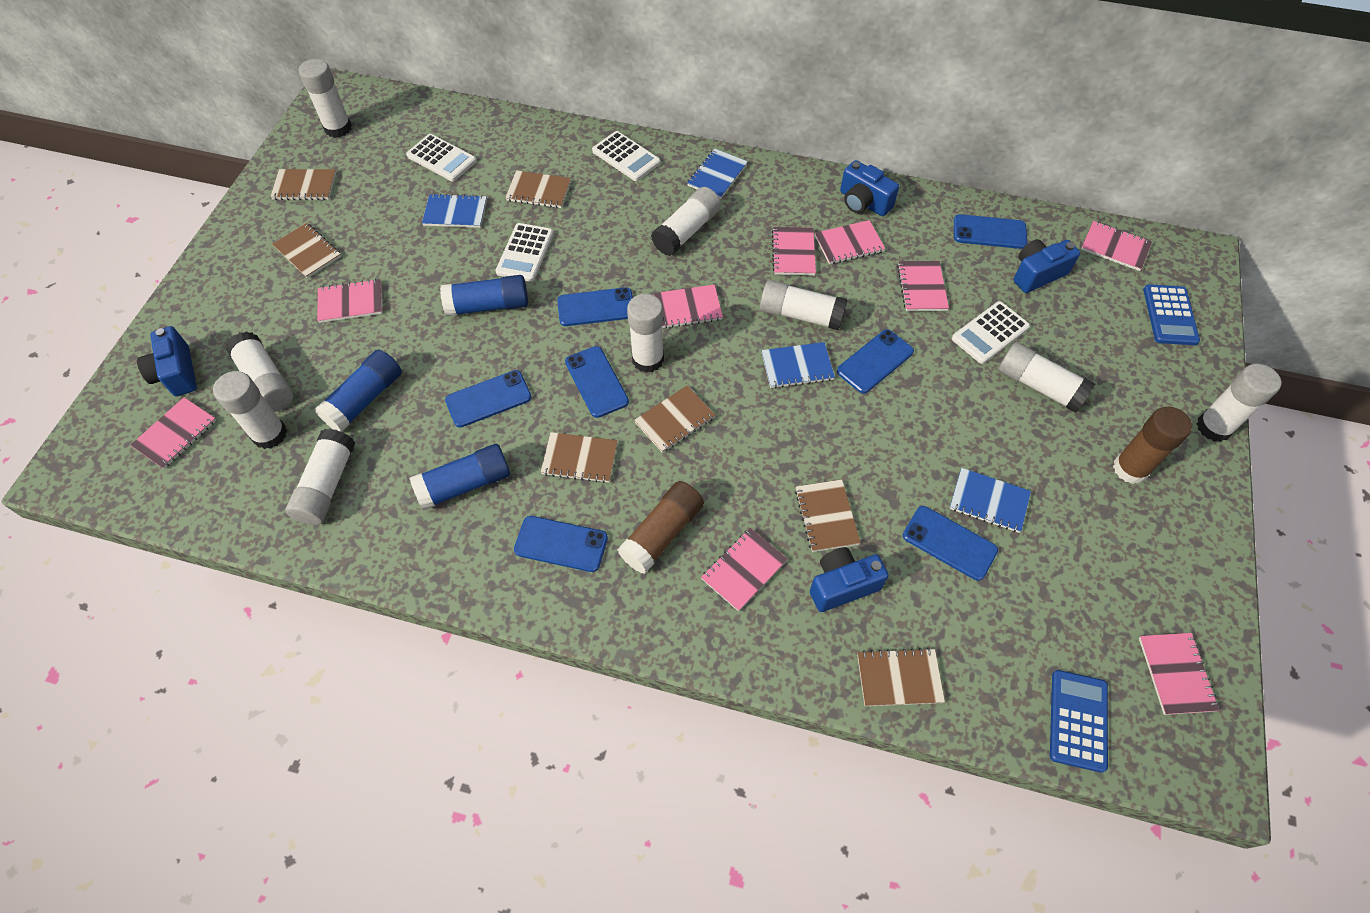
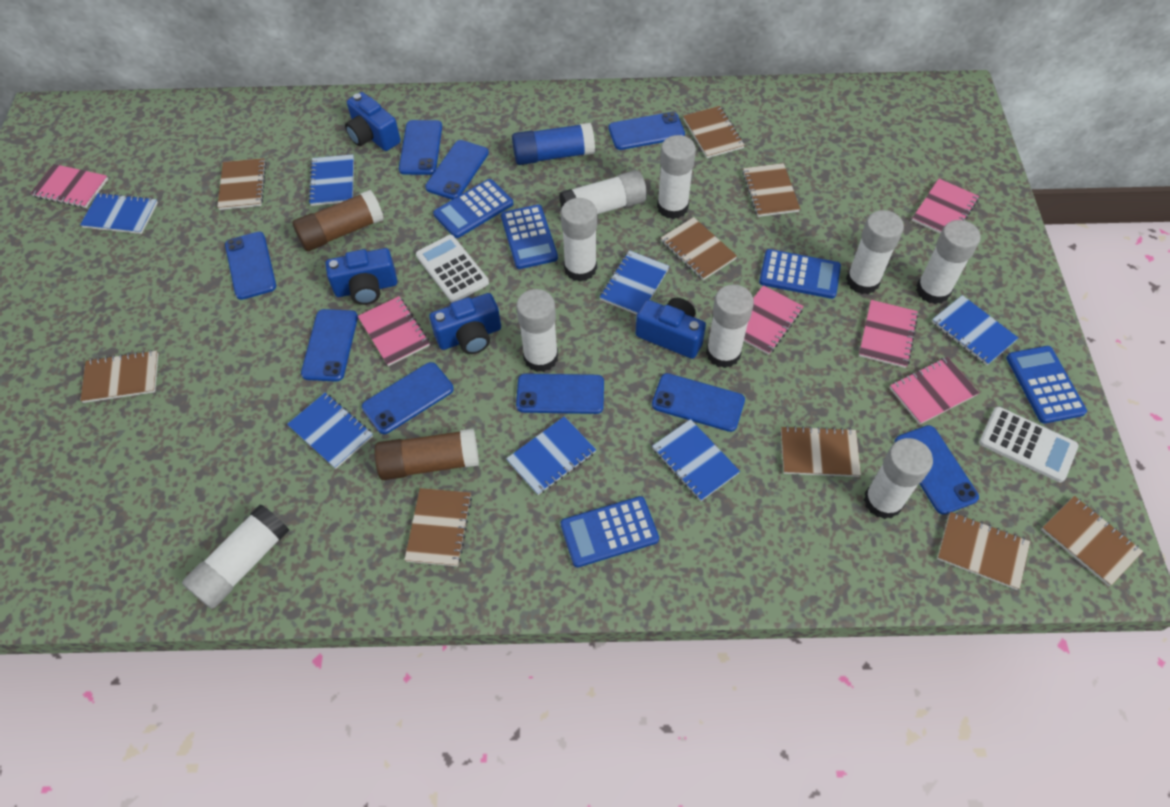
blue calculator: [1050,670,1108,773] [1143,284,1200,345] = 2 -> [433,179,513,238] [501,204,558,269] [560,496,659,567] [759,249,841,299] [1006,346,1087,424] = 5
blue glue stick: [314,349,402,432] [410,444,510,511] [440,275,528,317] = 3 -> [512,123,595,165] = 1
blue notebook: [422,194,487,228] [687,148,748,199] [762,342,835,388] [949,468,1031,533] = 4 -> [80,193,158,234] [287,393,373,469] [308,154,354,206] [506,416,596,495] [600,250,669,315] [652,419,740,501] [932,295,1018,365] = 7
blue phone: [445,370,532,428] [514,516,608,572] [557,287,633,326] [565,346,629,418] [837,329,914,394] [903,506,998,581] [954,214,1027,249] = 7 -> [225,232,276,300] [301,309,358,382] [362,362,454,434] [399,120,442,175] [425,140,489,200] [516,373,604,414] [609,112,685,150] [652,373,745,432] [894,425,979,515] = 9
brown notebook: [270,169,336,200] [273,223,341,278] [505,170,571,208] [540,432,618,483] [634,385,715,453] [795,479,861,552] [857,648,945,706] = 7 -> [80,350,158,403] [217,158,266,210] [404,488,472,567] [661,217,737,280] [683,106,745,158] [742,163,800,217] [781,426,861,477] [937,512,1030,590] [1041,496,1143,586] = 9
pink notebook: [130,397,217,469] [317,279,382,323] [654,285,723,328] [701,528,788,611] [772,227,816,275] [815,220,886,264] [897,261,949,311] [1081,221,1152,271] [1139,633,1219,715] = 9 -> [30,164,108,208] [358,296,430,366] [744,285,804,355] [859,300,918,368] [890,357,979,425] [912,179,979,234] = 6
white calculator: [406,134,477,181] [495,223,554,282] [592,131,661,181] [952,301,1030,364] = 4 -> [416,235,489,302] [979,407,1079,482] = 2

